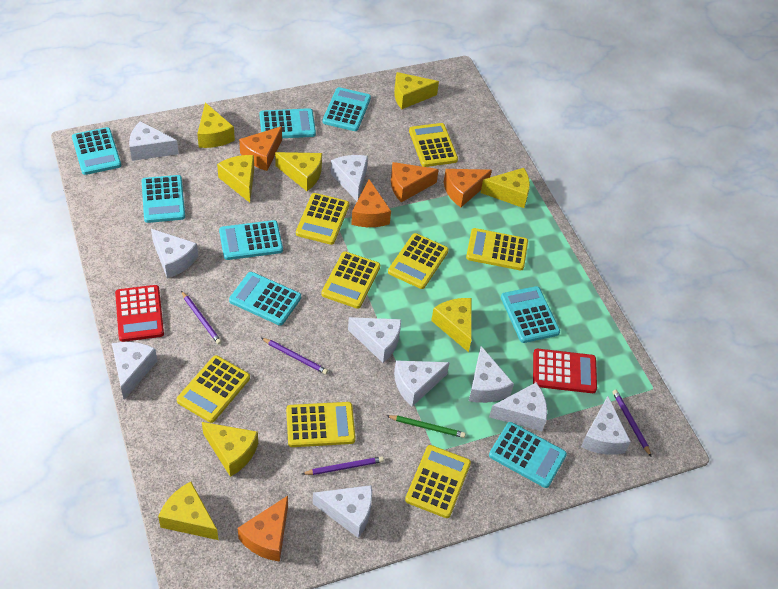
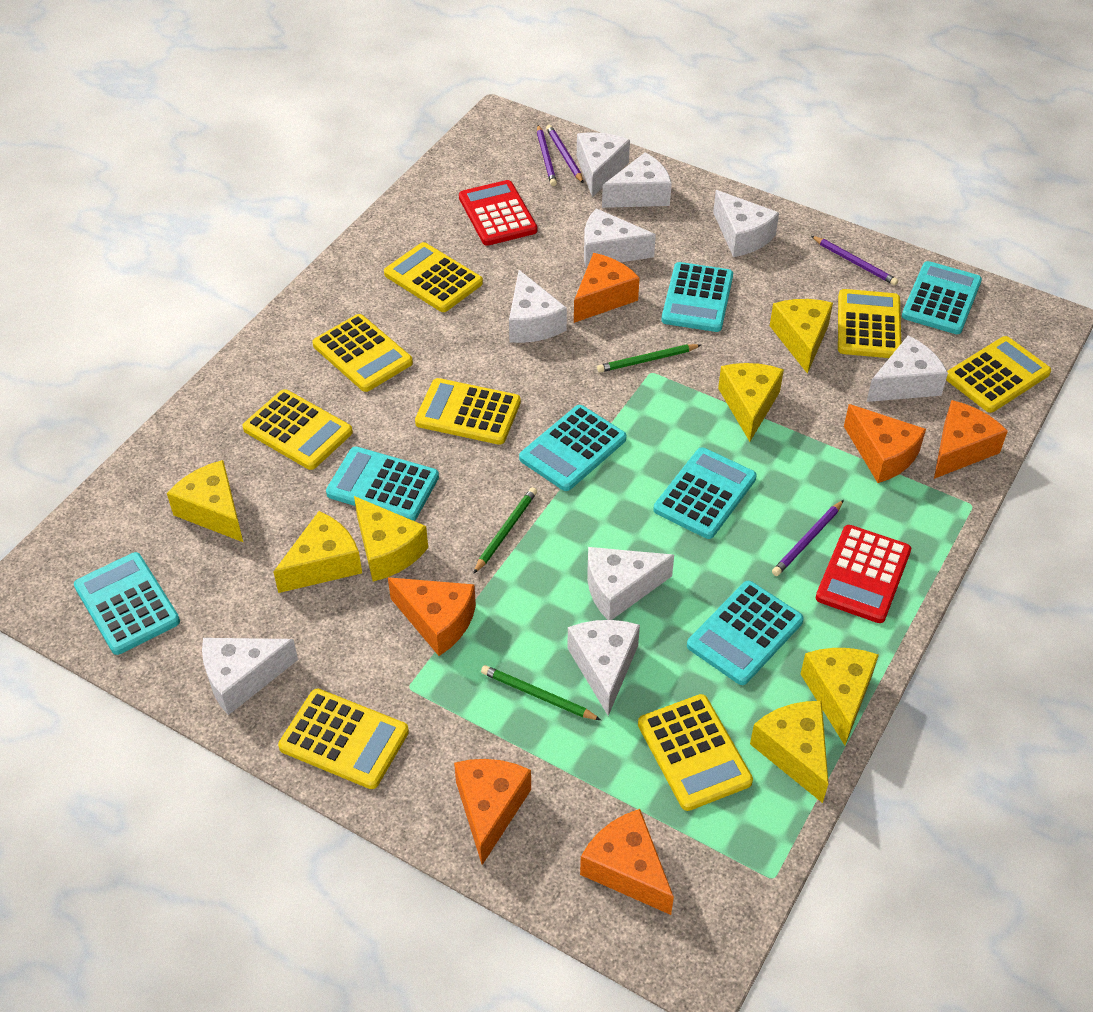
green pencil: [386,415,466,438] = 1 -> [473,487,537,574] [481,665,601,720] [597,344,701,372] = 3
orange cheese: [238,496,288,562] [239,126,282,171] [351,179,391,227] [391,162,439,202] [444,169,492,207] = 5 -> [388,577,476,656] [454,759,531,865] [574,253,640,323] [580,809,674,915] [844,404,926,483] [934,400,1008,479] = 6
turquoise calculator: [72,127,121,175] [142,175,185,223] [219,220,283,260] [229,272,301,326] [259,108,316,138] [323,87,371,131] [489,422,567,488] [501,286,560,343] = 8 -> [74,552,180,655] [326,447,439,521] [519,405,627,491] [654,447,757,539] [661,262,733,332] [687,581,804,685] [902,261,982,334] = 7
white cheese: [112,342,157,400] [129,121,179,161] [151,229,198,278] [313,485,372,538] [331,155,368,201] [348,317,401,363] [394,360,450,407] [469,346,514,403] [489,383,547,431] [581,396,631,455] = 10 -> [202,638,298,715] [509,270,567,343] [567,620,640,716] [577,132,630,197] [584,208,656,268] [587,547,674,620] [602,152,672,208] [713,190,779,257] [866,335,948,402] = 9
yellow cheese: [158,482,218,540] [197,102,235,148] [202,422,258,477] [217,155,254,203] [275,152,322,191] [394,72,439,109] [431,298,472,352] [481,168,530,208] = 8 -> [167,460,243,542] [273,511,362,593] [354,496,428,581] [718,363,784,442] [750,701,828,803] [770,299,833,374] [800,648,879,745] = 7

